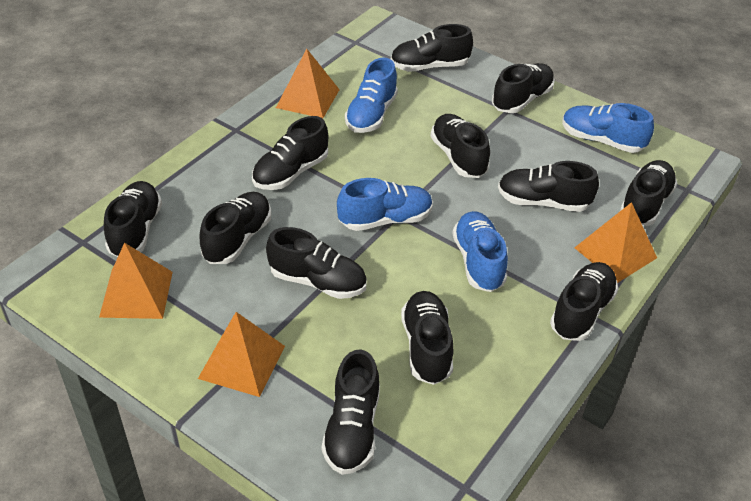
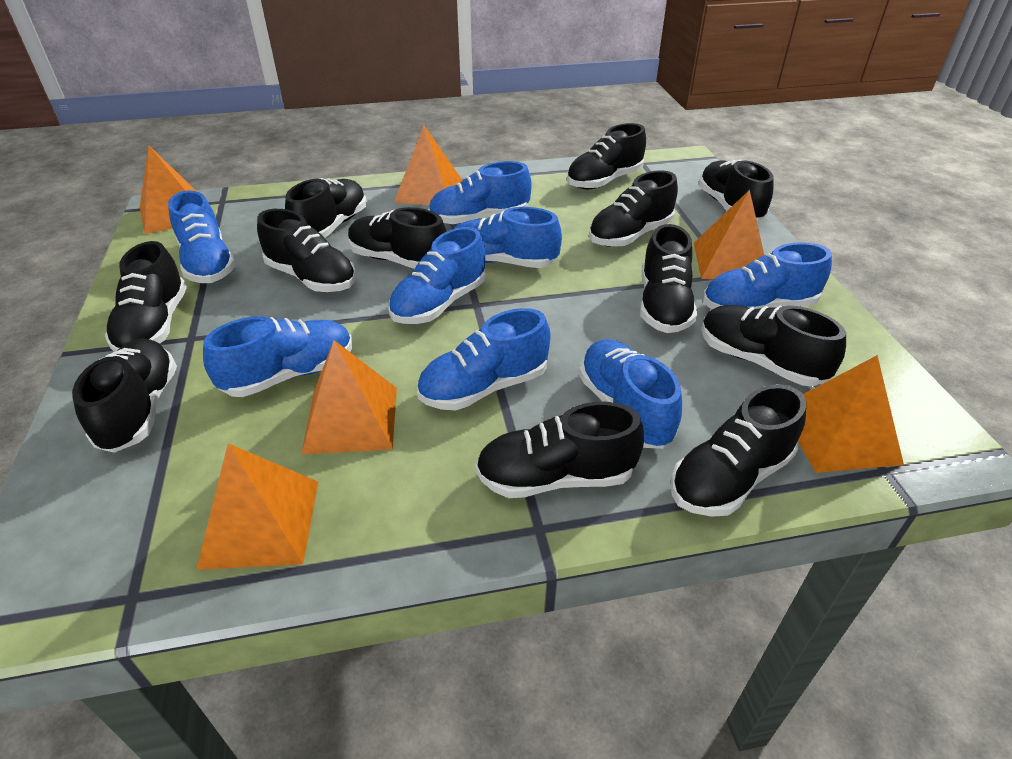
blue shoe: [337,178,433,231] [345,58,398,133] [453,211,508,292] [562,103,654,153] = 4 -> [168,190,236,283] [203,316,352,397] [388,227,486,324] [417,308,551,411] [428,161,532,225] [454,207,562,268] [579,339,682,449] [703,242,832,310] = 8
orange pyramid: [99,243,173,319] [198,312,285,397] [276,49,340,118] [575,202,657,283] = 4 -> [140,146,197,234] [196,443,318,570] [301,340,397,454] [394,125,463,205] [694,190,764,279] [798,355,904,473] = 6

